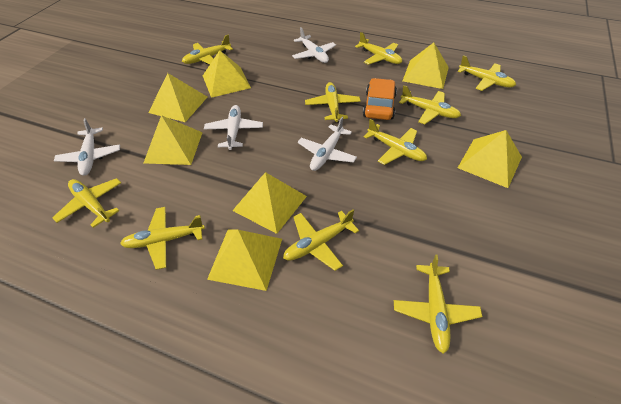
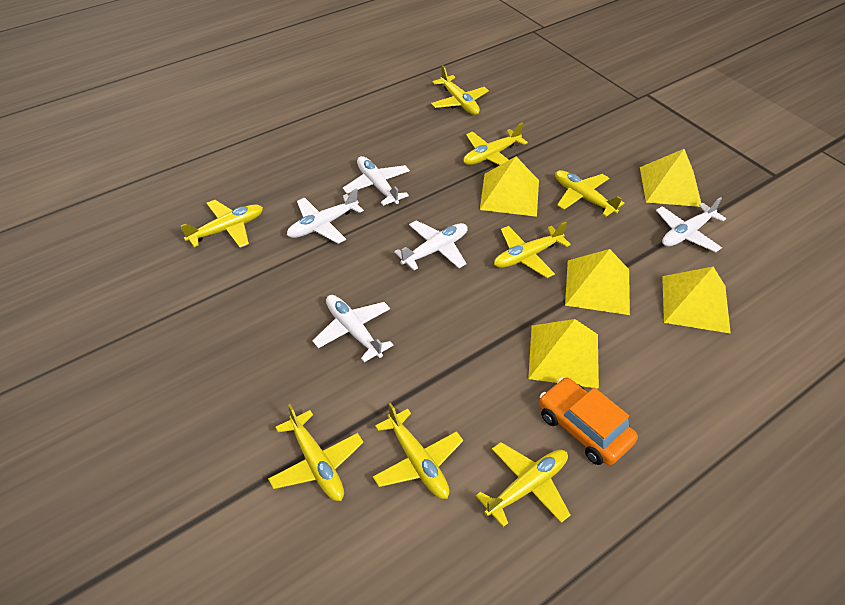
white plane: [54,118,120,176] [204,105,263,150] [292,27,336,63] [298,117,357,171] = 4 -> [287,188,364,244] [312,295,394,362] [343,156,410,206] [394,220,468,270] [656,197,726,252] = 5
yellow plane: [52,178,121,228] [120,207,205,270] [182,35,233,65] [283,209,359,271] [305,82,361,122] [355,32,402,65] [363,119,427,165] [394,254,482,354] [399,85,461,124] [458,55,516,91] = 10 -> [181,200,263,248] [268,404,364,501] [373,403,463,499] [431,65,489,115] [463,123,528,165] [476,442,570,527] [494,222,571,278] [555,170,624,217] = 8
yellow pyramid: [144,115,203,165] [148,73,207,122] [203,50,251,98] [207,230,282,291] [232,172,307,234] [403,43,449,89] [458,130,522,188] = 7 -> [480,157,539,217] [528,319,599,389] [565,249,630,315] [640,149,701,207] [662,267,731,334] = 5

